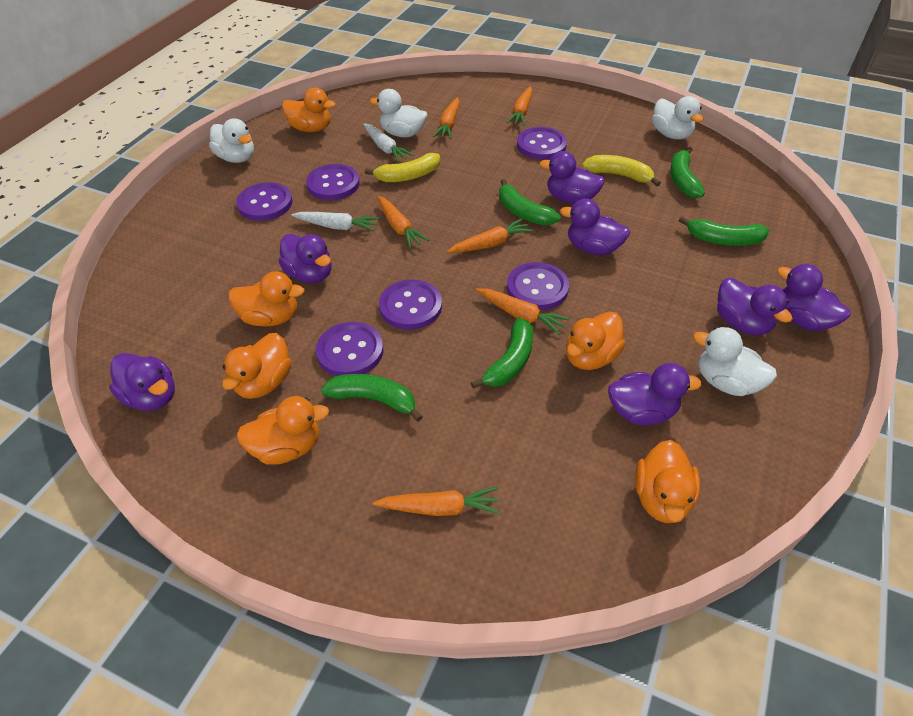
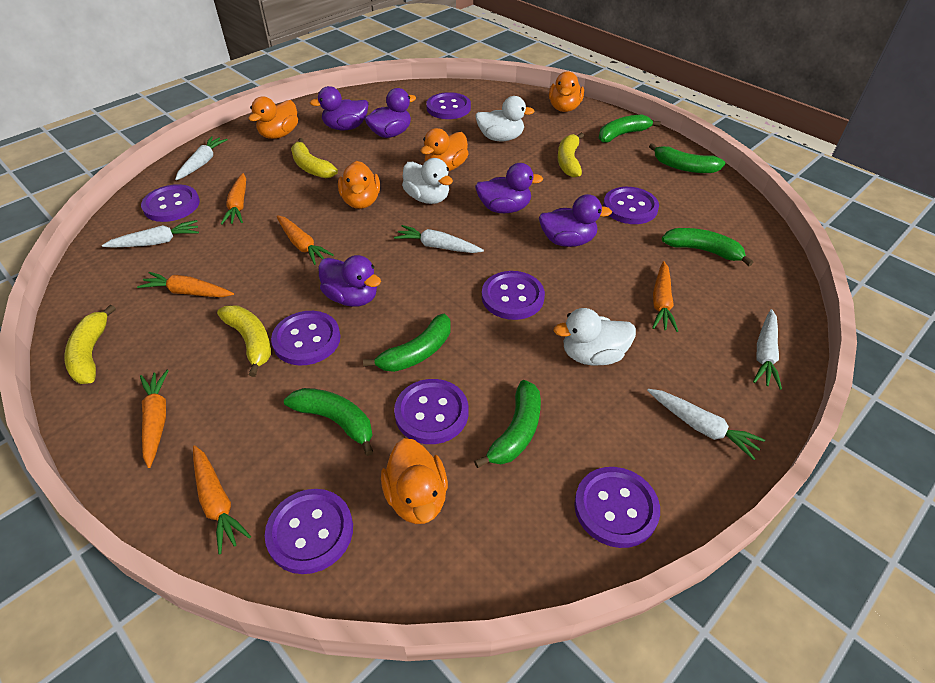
green banana: [321,374,422,422] [471,318,533,389] [499,179,560,226] [670,147,705,198] [679,216,769,246] = 5 -> [284,388,373,456] [363,314,451,372] [474,380,541,468] [599,115,661,143] [649,143,725,173] [662,228,753,266] = 6
orange duck: [222,333,292,399] [229,271,305,326] [236,396,329,465] [282,87,336,132] [566,312,625,370] [635,440,700,523] = 6 -> [248,97,298,139] [338,161,380,209] [381,438,448,524] [420,128,469,171] [549,71,584,112] = 5
purple button: [236,182,293,221] [306,164,360,200] [316,322,383,376] [379,279,442,330] [507,262,569,310] [517,127,567,160] = 6 -> [141,184,200,222] [265,489,353,574] [271,311,340,365] [394,379,468,444] [426,92,471,119] [482,271,545,320] [574,467,660,548] [603,187,659,224] = 8
purple duck: [109,353,175,411] [279,234,332,283] [539,151,605,204] [560,198,630,255] [608,363,702,426] [717,278,793,335] [777,264,851,331] = 7 -> [310,86,369,131] [318,255,381,307] [365,88,416,138] [475,163,543,213] [539,194,612,247] = 5
white carrot: [291,212,379,232] [363,123,414,162] = 2 -> [102,220,199,248] [175,136,228,180] [394,225,484,253] [647,389,765,460] [753,309,782,390] = 5
white duck: [209,118,254,163] [370,89,428,138] [652,96,704,139] [693,327,777,396] = 4 -> [402,158,453,204] [475,96,535,141] [554,308,636,366] = 3
yellow banana: [365,153,440,182] [582,155,661,186] = 2 -> [64,304,116,384] [217,305,271,377] [291,138,338,178] [558,133,584,178] = 4

